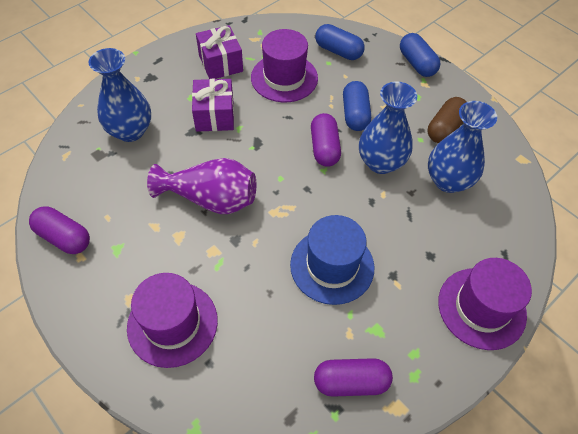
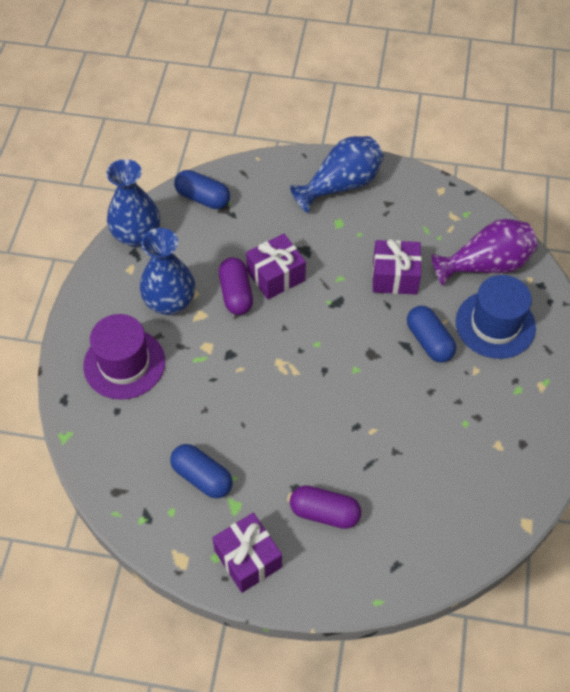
brown capsule: [428,97,466,143] = 1 -> none = 0
purple capsule: [29,206,90,254] [311,113,341,167] [314,358,393,397] = 3 -> [219,257,253,315] [290,485,361,529] = 2
purple gift: [192,79,234,132] [196,25,243,79] = 2 -> [212,513,282,593] [246,234,306,300] [372,239,422,294] = 3
purple hat: [127,273,218,368] [251,29,318,102] [438,258,532,350] = 3 -> [83,314,165,400] = 1

